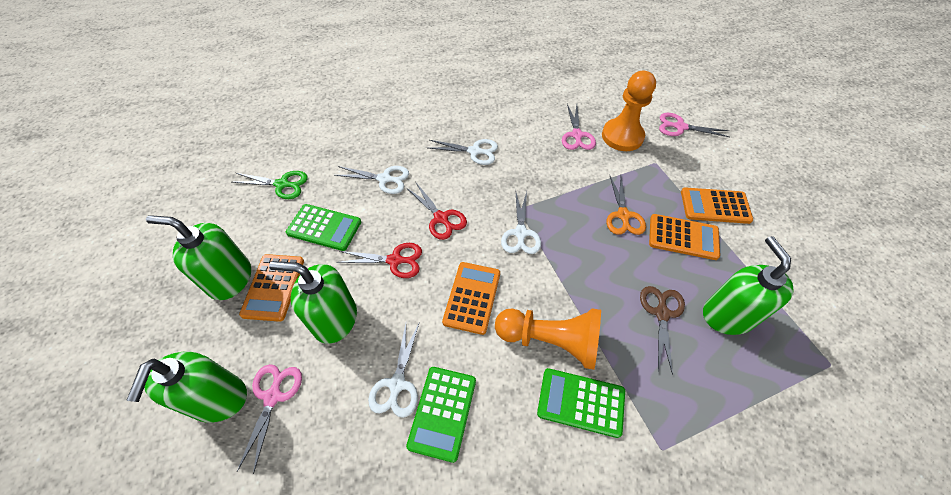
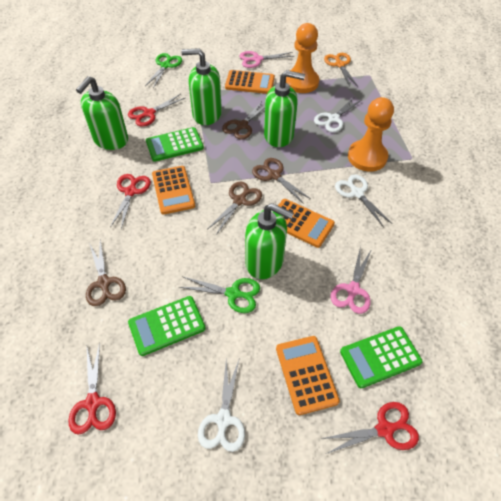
brown scissors: [640,286,685,375] = 1 -> [86,240,126,306] [208,181,262,235] [222,101,265,140] [252,158,311,204] = 4
green scissors: [233,171,308,199] = 1 -> [145,53,182,88] [179,276,260,313] = 2
pink scissors: [237,364,302,474] [562,104,596,150] [659,113,730,137] = 3 -> [240,51,295,68] [331,246,372,314] = 2
red scissors: [337,243,422,278] [407,183,467,240] = 2 -> [68,342,116,435] [110,174,151,229] [128,94,186,127] [321,402,419,454] = 4
white scissors: [334,166,409,194] [368,322,420,418] [429,139,498,165] [501,191,541,254] = 4 -> [198,359,245,452] [314,97,362,133] [335,175,392,227] = 3

